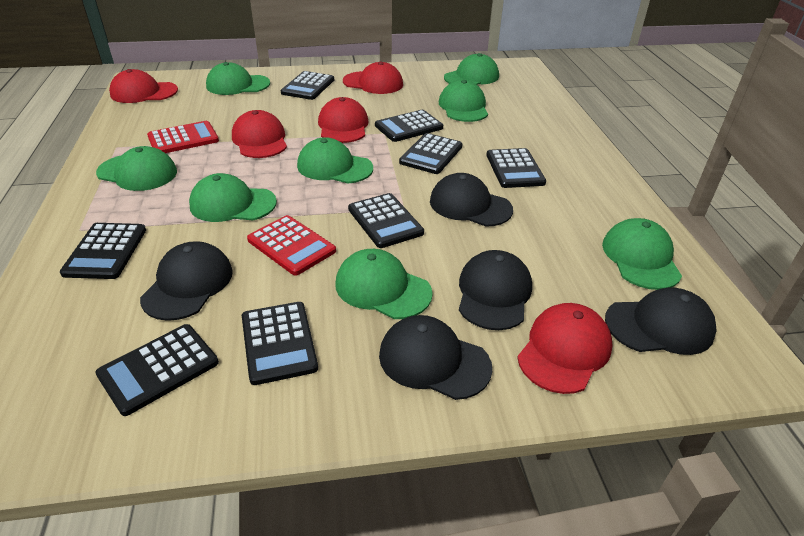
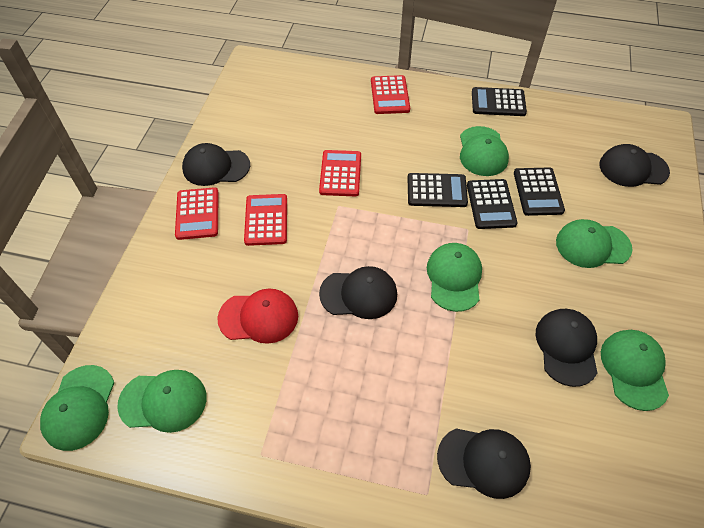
black calculator: [60,223,146,279] [95,324,219,416] [242,302,318,385] [281,71,334,100] [348,193,424,248] [375,110,443,142] [399,133,462,174] [486,148,546,188] = 8 -> [408,173,468,207] [467,179,518,229] [472,87,527,116] [514,168,565,216] = 4
green cap: [96,146,177,191] [189,173,277,222] [206,62,270,95] [297,137,373,184] [336,249,433,319] [439,80,488,122] [444,53,499,85] [602,218,682,290] = 8 -> [40,365,114,451] [117,370,207,433] [427,243,482,312] [460,126,509,176] [556,219,632,268] [601,330,669,411] = 6
red calculator: [147,121,219,153] [247,215,336,276] = 2 -> [175,187,219,240] [244,194,287,246] [319,150,361,197] [371,75,410,114] = 4
red cap: [109,69,178,103] [232,110,287,158] [318,97,369,143] [343,62,403,94] [517,303,613,394] = 5 -> [217,289,298,344] = 1

